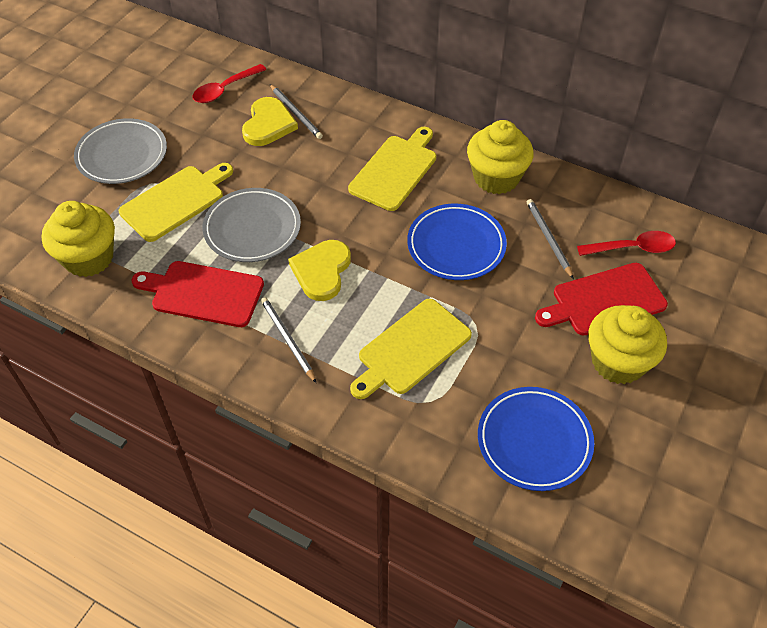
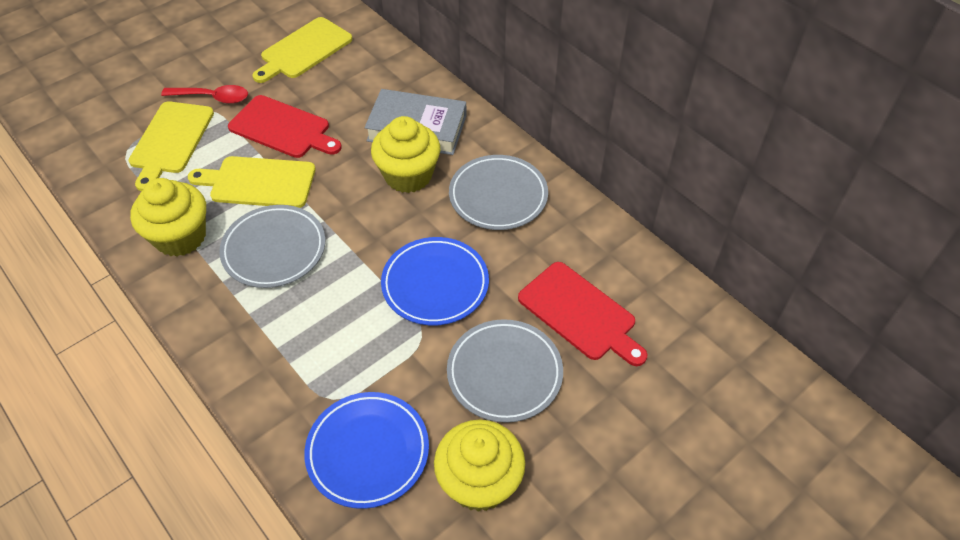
grey book: none = 0 -> [364,89,467,155] = 1
grey pencil: [261,297,316,383] [270,84,323,139] [527,199,574,279] = 3 -> none = 0
grey plate: [74,118,167,184] [203,188,301,262] = 2 -> [219,205,325,288] [447,319,563,423] [449,155,548,230] = 3
red spoon: [192,64,266,103] [577,231,676,256] = 2 -> [161,85,248,104] = 1
yellow heart: [242,97,298,146] [288,240,351,301] = 2 -> none = 0

